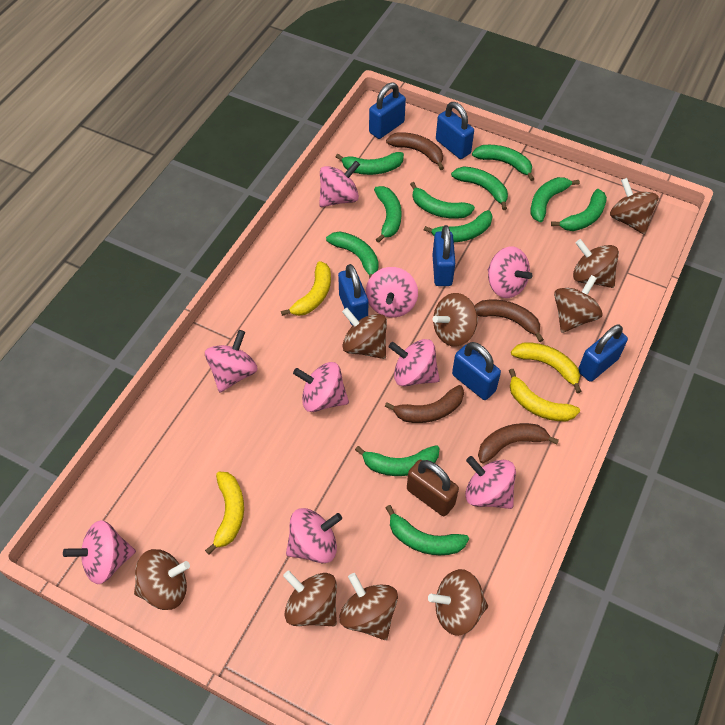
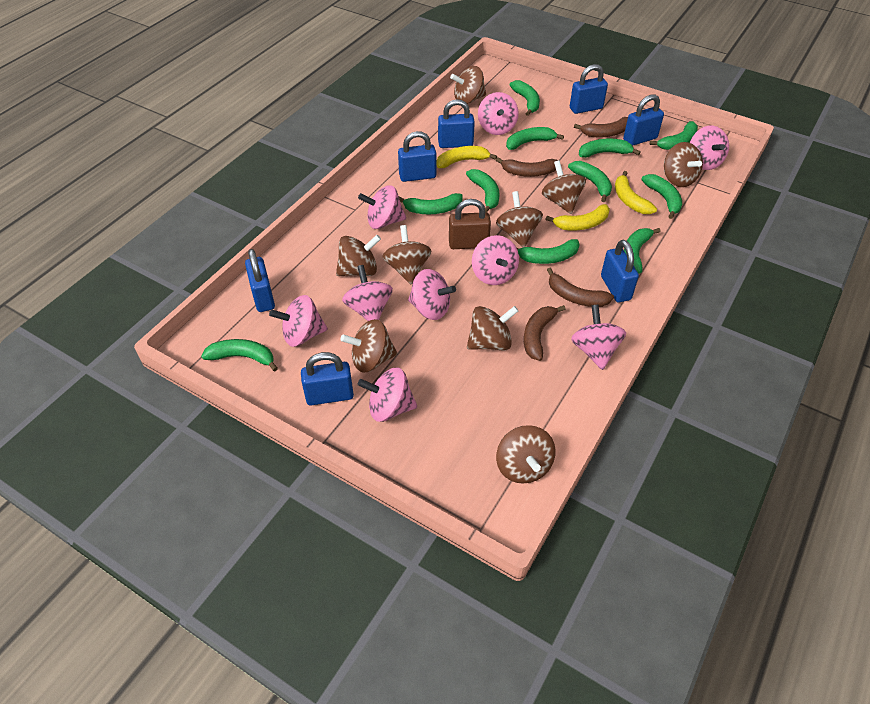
blue padlock: [338,264,368,326] [369,82,406,139] [432,225,455,286] [436,102,474,159] [452,342,501,400] [578,325,628,382] = 6 -> [245,249,275,312] [301,352,354,405] [398,131,436,182] [438,99,475,148] [570,64,608,114] [601,240,639,303] [623,94,664,146] = 7
yellow banana: [205,472,244,555] [281,261,331,316] [509,369,580,421] [511,342,582,393] = 4 -> [436,146,497,168] [546,204,610,230] [615,171,657,214] = 3

